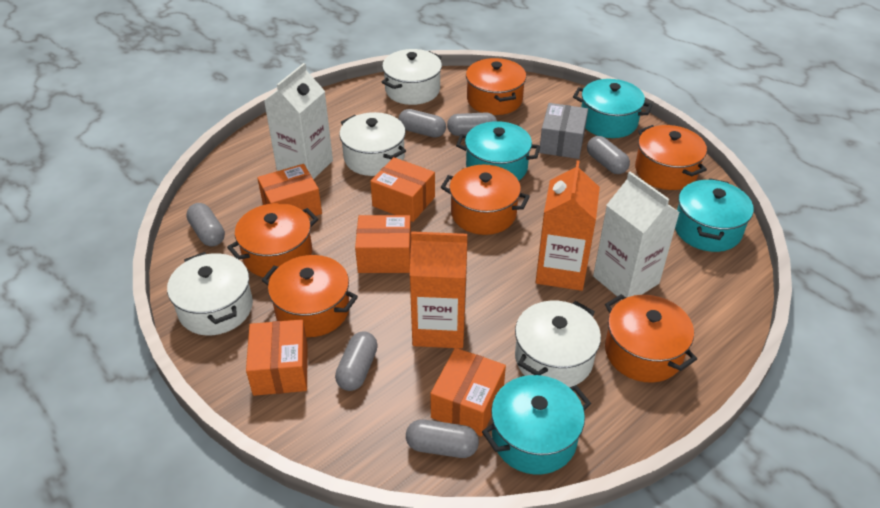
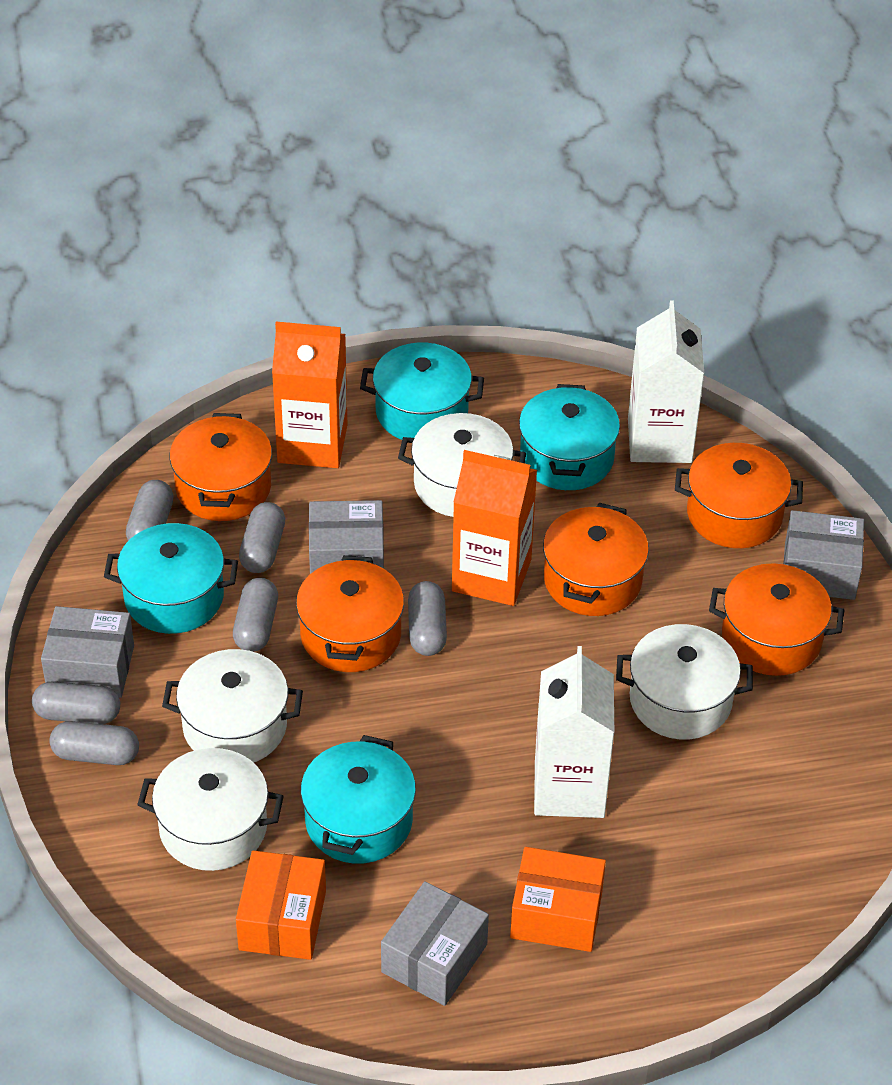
grey box: [539,103,588,159] = 1 -> [41,606,134,698] [309,500,384,574] [381,881,489,1006] [783,510,864,600] = 4
orange box: [246,320,308,396] [257,164,322,218] [355,215,411,273] [370,157,435,222] [430,348,506,437] = 5 -> [236,850,326,960] [510,847,606,952] = 2
orange pot: [227,203,318,278] [262,255,358,337] [441,165,530,235] [466,58,526,115] [605,294,697,383] [635,125,707,190] = 6 -> [170,413,272,521] [296,555,404,672] [543,503,649,616] [675,443,803,548] [709,563,844,676] = 5

